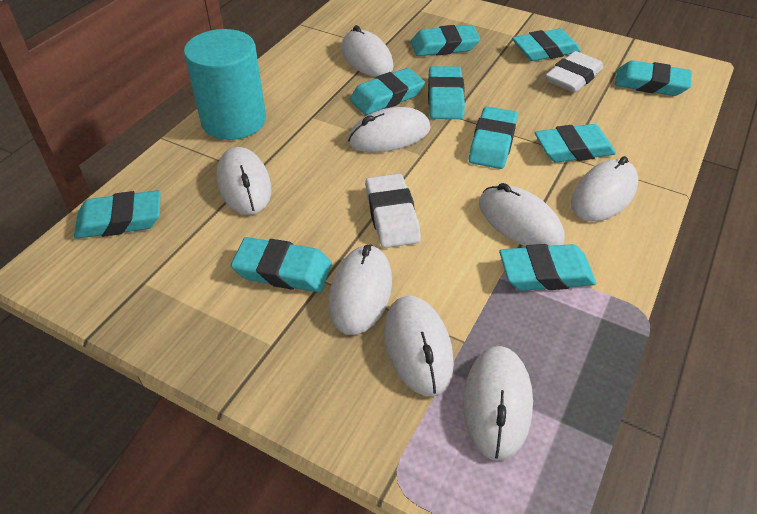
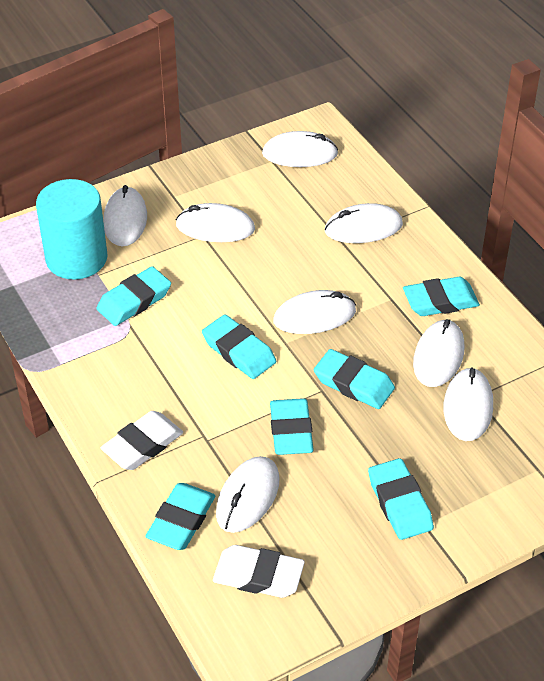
turquoise eraser: [74,190,161,239] [231,237,332,292] [350,68,425,115] [411,25,480,56] [428,66,465,119] [469,106,518,169] [499,244,596,291] [512,28,581,61] [535,124,616,163] [615,60,692,96] = 10 -> [96,266,171,326] [145,483,215,550] [202,314,276,379] [270,398,314,455] [314,349,395,409] [368,458,434,540] [403,277,480,316] = 7

